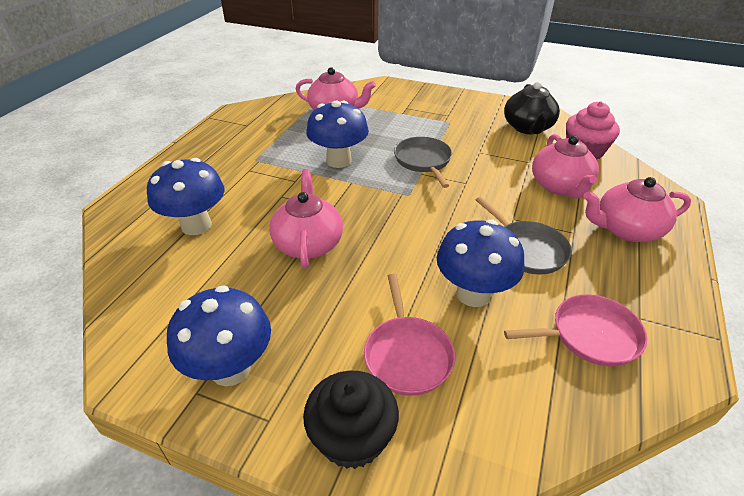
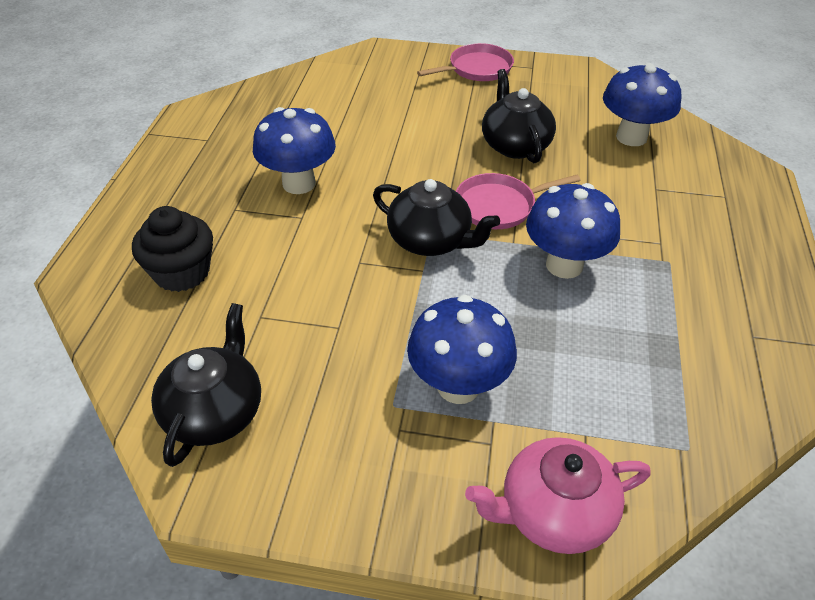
black teapot: [504,82,560,134] = 1 -> [151,303,261,467] [373,179,500,256] [482,69,556,163] = 3
grey pan: [394,137,452,188] [476,197,572,274] = 2 -> none = 0
pink cupcake: [566,101,620,160] = 1 -> none = 0
pink teapot: [269,169,343,268] [296,67,376,110] [532,134,599,198] [583,177,691,242] = 4 -> [465,437,651,554] = 1

